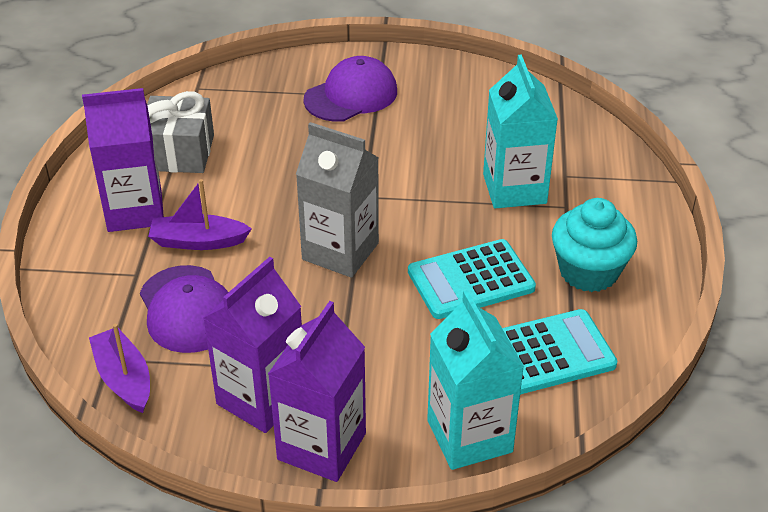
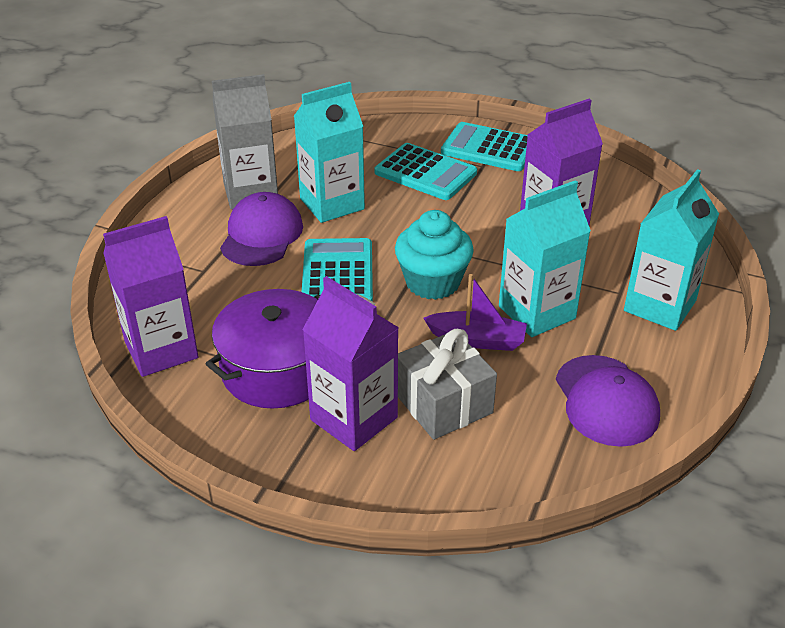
purple boat: [89,324,150,413] [148,179,252,250] = 2 -> [423,274,527,351] = 1
purple pot: none = 0 -> [206,289,320,409] = 1
turquoise calculator: [408,239,536,319] [502,309,617,394] = 2 -> [302,238,373,302] [375,143,477,200] [441,122,528,171] = 3
turquoise carton: [427,290,524,470] [483,54,558,208] = 2 -> [294,82,365,223] [499,180,591,337] [624,169,719,331] = 3

